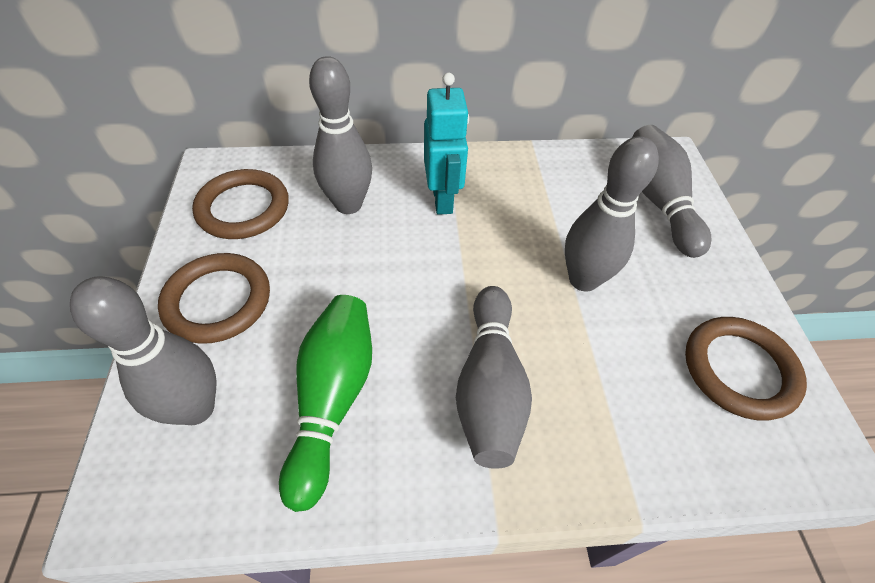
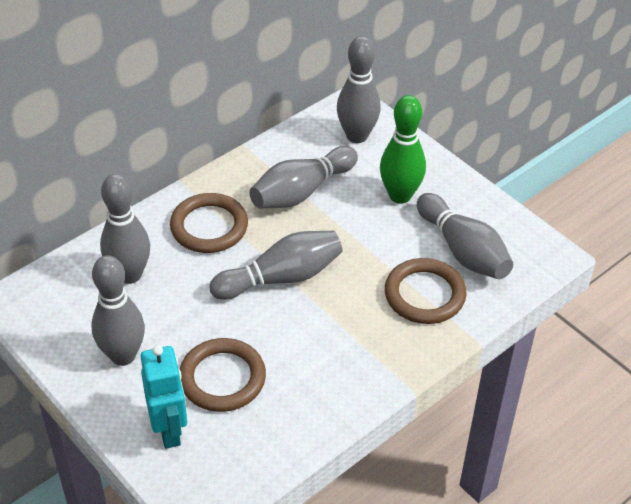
grey bowling pin: [70,276,216,425] [309,56,372,214] [456,286,532,469] [565,136,659,292] [632,125,711,258] = 5 -> [91,255,145,366] [100,174,150,284] [209,231,343,300] [249,146,358,208] [337,36,381,143] [417,193,513,279] = 6

